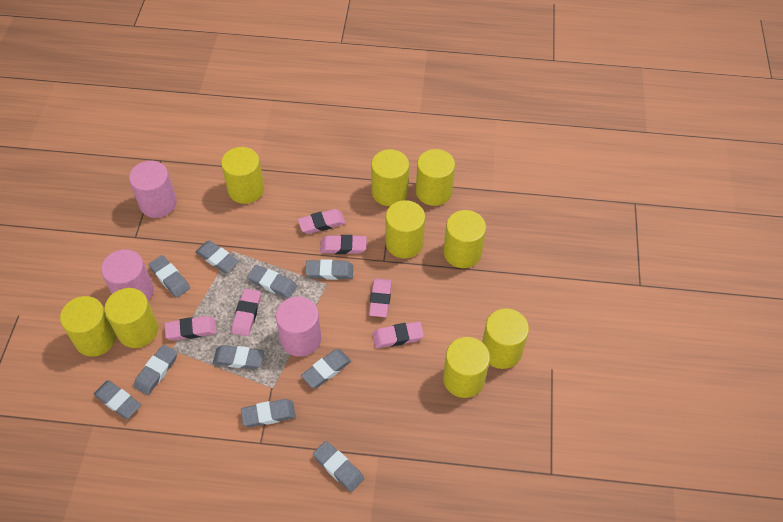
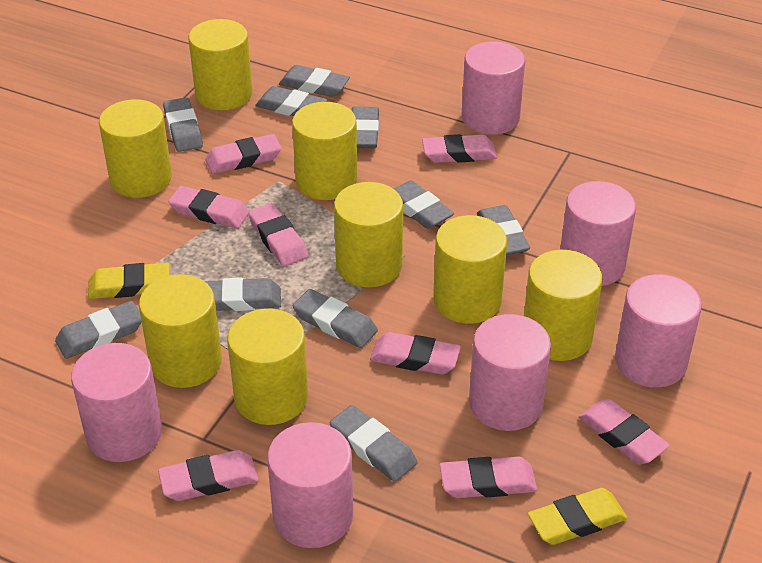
pink cylinder: [101,249,154,301] [129,161,177,218] [276,296,321,357] = 3 -> [71,343,162,462] [267,422,353,548] [462,41,525,135] [469,314,551,431] [560,181,636,286] [615,274,702,388] = 6
pink eraser: [165,316,217,341] [232,289,261,336] [298,209,346,234] [320,235,367,254] [369,278,392,317] [372,321,424,348] = 6 -> [158,450,259,501] [168,186,249,228] [205,134,282,174] [248,203,308,266] [370,332,461,375] [422,134,497,163] [439,457,537,498] [579,399,670,464] = 8
yellow cylinder: [60,296,116,357] [104,288,158,348] [221,147,264,204] [371,149,409,206] [385,200,425,258] [416,149,455,206] [443,337,490,398] [444,210,486,268] [482,308,529,369] = 9 -> [99,99,172,198] [139,274,222,388] [189,19,253,110] [227,309,308,425] [292,102,357,200] [334,182,403,287] [433,215,507,324] [524,250,603,361] = 8
yellow eraser: none = 0 -> [88,263,170,299] [528,488,628,545] = 2

